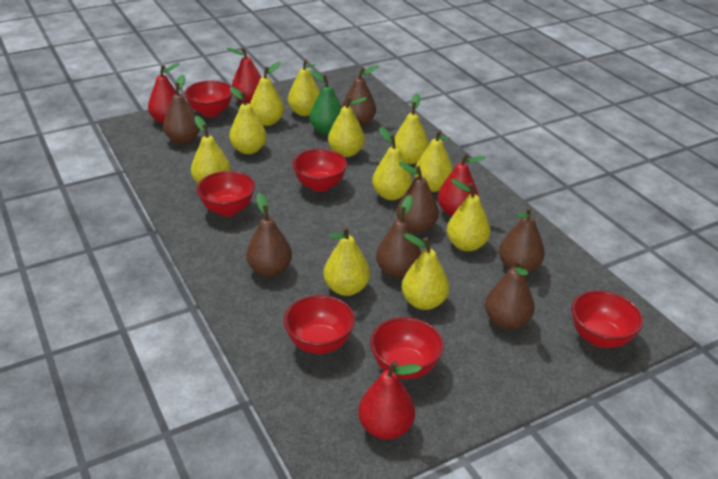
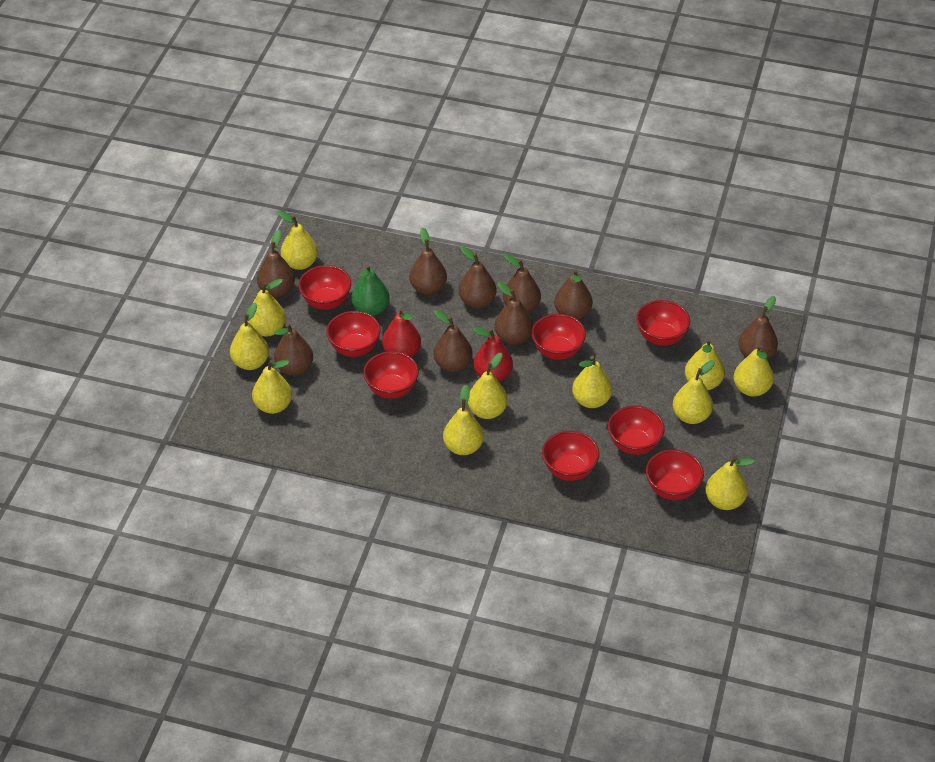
brown pear: [163,75,200,144] [246,193,292,277] [342,65,378,126] [376,195,421,278] [396,162,439,233] [485,259,535,330] [499,206,545,273] = 7 -> [257,230,295,297] [274,323,313,375] [409,228,447,295] [433,310,473,372] [459,246,496,308] [494,282,533,345] [503,254,541,313] [554,269,593,320] [738,296,778,360] = 9
red bowl: [184,81,232,117] [197,171,255,217] [284,295,355,354] [292,149,347,192] [370,317,444,379] [571,290,643,348] = 6 -> [298,265,351,310] [326,311,381,357] [363,351,419,399] [532,314,586,360] [542,431,599,481] [608,405,665,455] [636,300,690,346] [646,450,704,500] = 8
red pear: [148,63,180,124] [227,47,262,104] [358,361,422,440] [438,153,486,217] = 4 -> [382,308,421,357] [472,327,513,381] = 2

